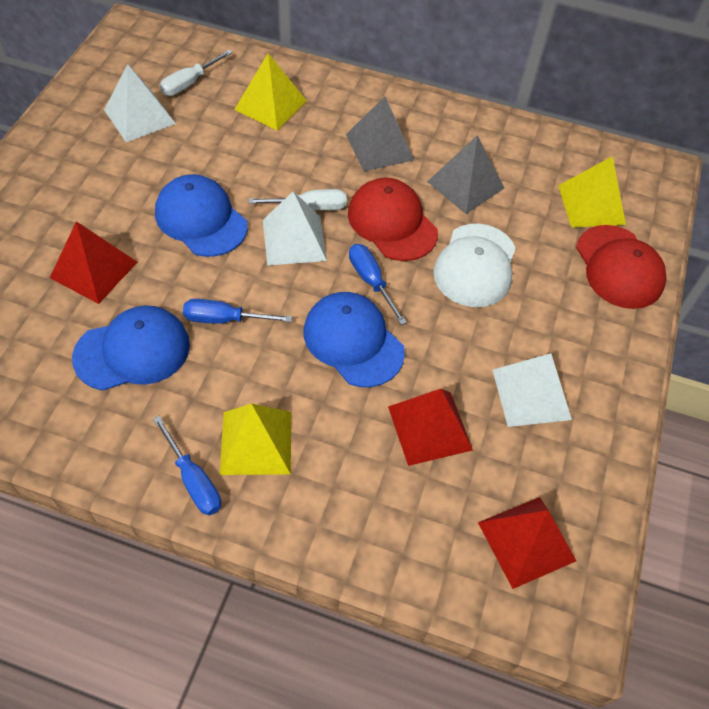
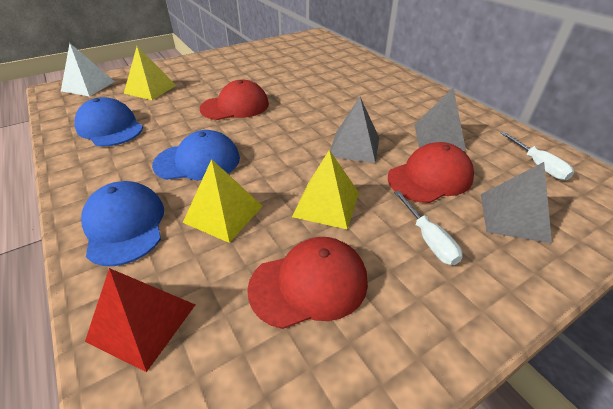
blue screwdriver: [153,416,221,515] [183,299,292,324] [349,244,407,325] = 3 -> none = 0
grey pyramid: [346,96,414,171] [427,135,504,214] = 2 -> [330,97,379,163] [415,88,466,151] [481,162,552,243] = 3
red cap: [348,178,438,261] [576,225,666,309] = 2 -> [200,80,269,120] [247,237,368,329] [388,142,474,203] = 3
red pyramid: [50,221,137,304] [388,389,473,466] [478,497,576,589] = 3 -> [85,268,195,372] = 1
white cap: [433,224,516,307] = 1 -> none = 0
white pyramid: [104,64,176,143] [263,192,327,266] [493,353,572,427] = 3 -> [61,43,115,97] = 1

